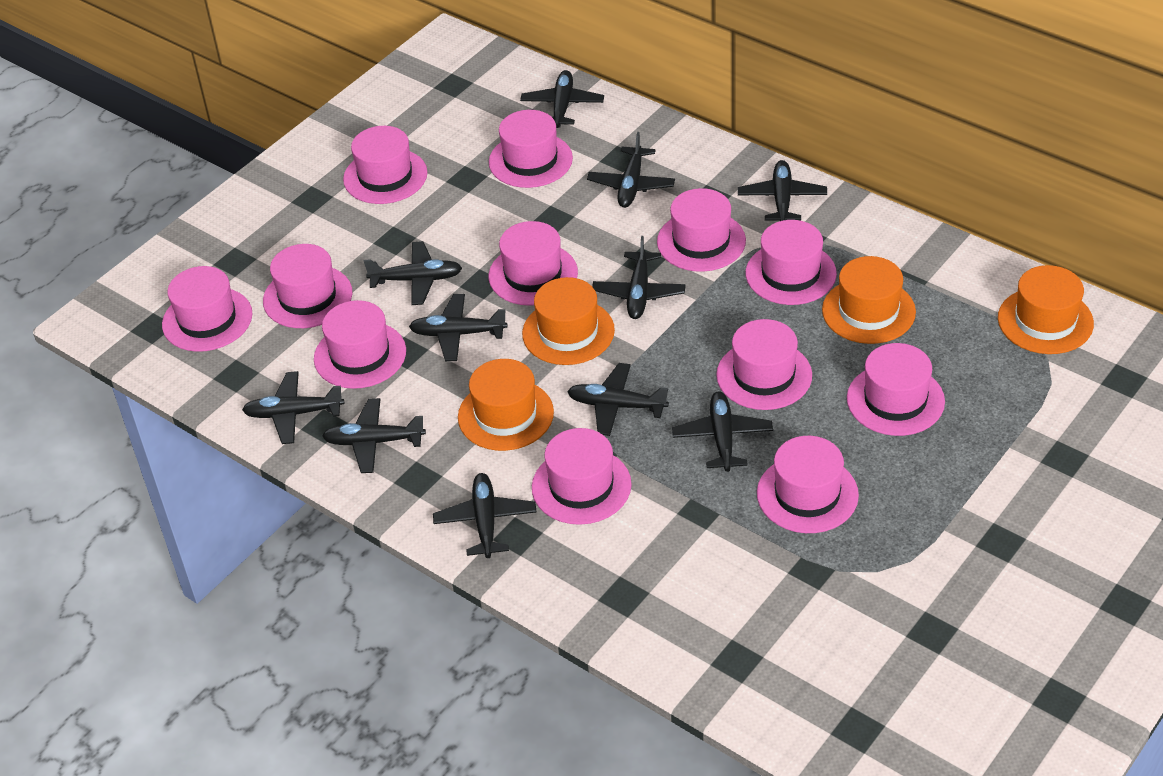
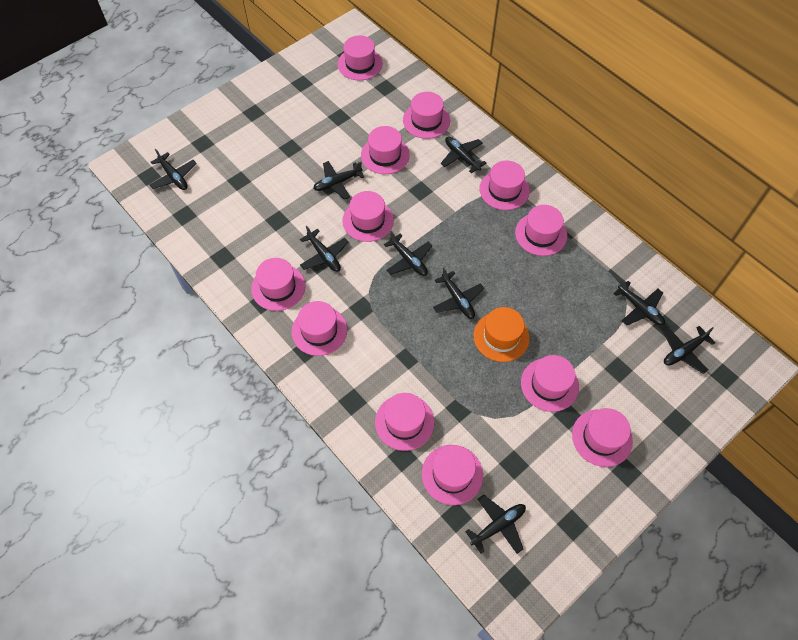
black plane: [242,371,344,444] [322,398,426,473] [364,241,462,305] [409,294,508,361] [433,473,536,558] [520,70,604,128] [567,363,669,436] [587,132,675,208] [592,236,686,319] [672,391,773,472] [738,160,827,221] = 11 -> [149,149,197,190] [300,226,349,272] [313,161,364,200] [384,231,432,276] [433,268,484,319] [441,137,487,173] [465,495,526,554] [613,279,665,326] [662,326,716,374] = 9
orange hat: [458,359,554,451] [522,277,615,365] [822,256,916,344] [998,265,1094,354] = 4 -> [473,307,530,362] = 1

